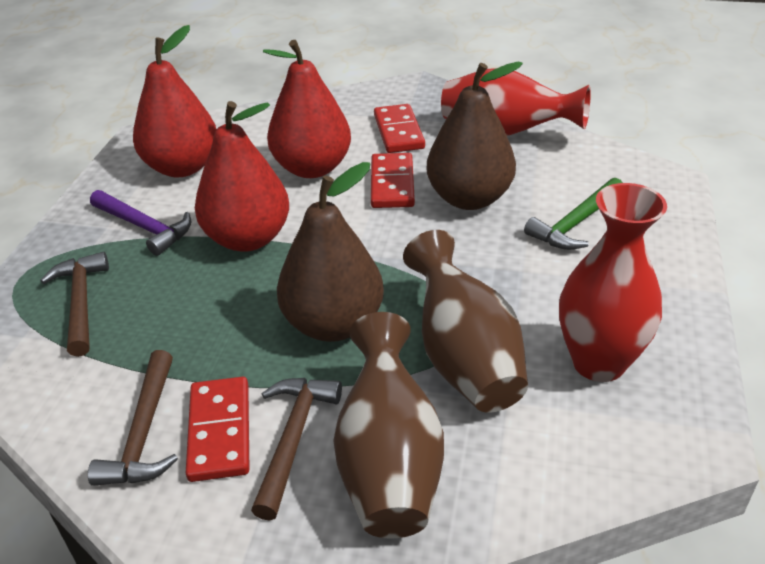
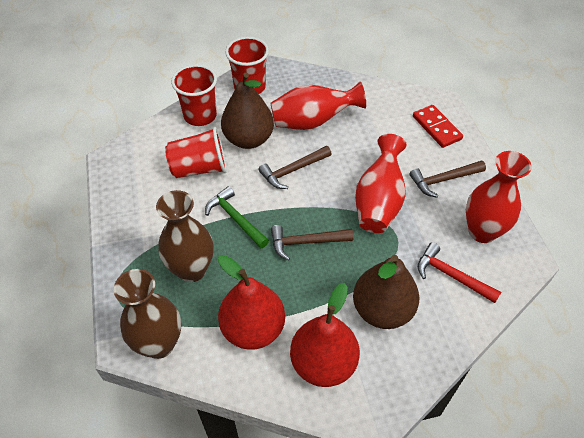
purple hammer: [90,190,191,256] = 1 -> none = 0
red cup: none = 0 -> [165,127,227,178] [171,64,217,126] [225,36,269,94] = 3
red domino: [186,377,249,482] [371,153,415,208] [374,104,425,153] = 3 -> [413,105,463,148] = 1
red hammer: none = 0 -> [418,242,501,303] = 1
red pear: [133,25,216,177] [195,101,289,252] [263,40,351,178] = 3 -> [218,255,285,350] [290,283,360,387] = 2
red vase: [441,68,591,136] [559,183,667,382] = 2 -> [271,82,366,130] [355,134,407,233] [466,151,532,243] = 3

